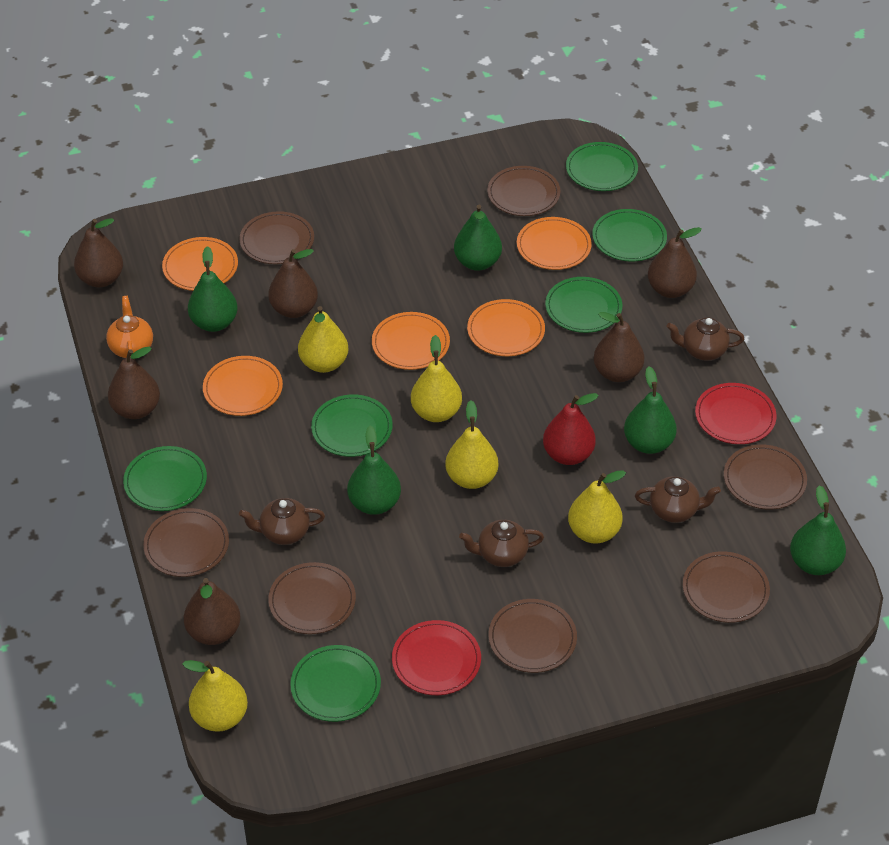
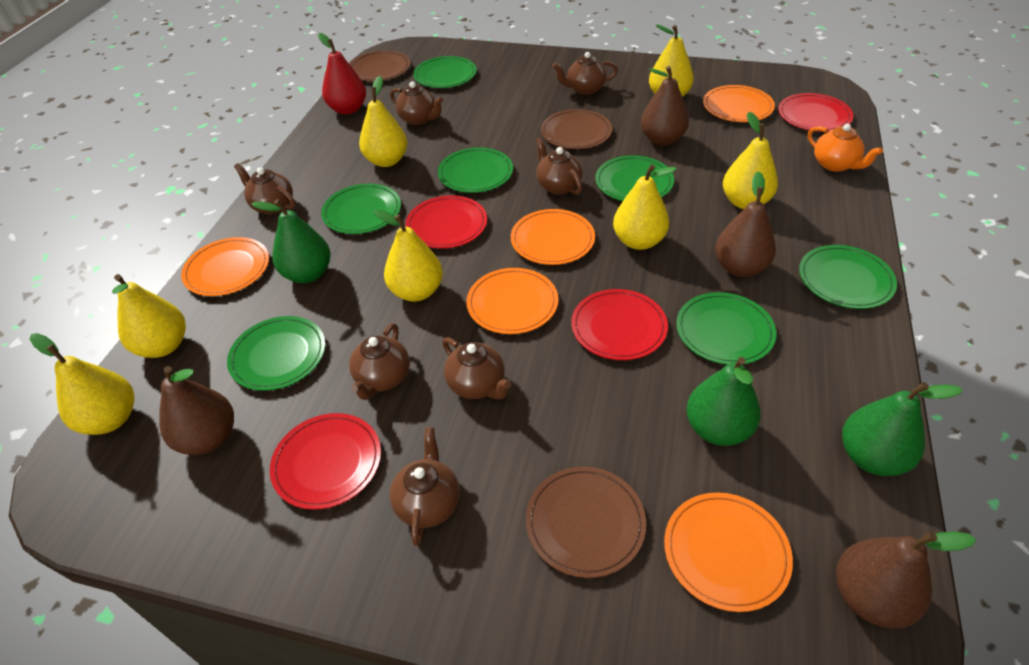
brown pear: [74,218,123,287] [108,347,160,419] [184,578,241,645] [268,249,318,318] [594,312,644,382] [648,227,702,298] = 6 -> [159,366,234,455] [641,66,689,146] [715,171,776,277] [836,531,976,628] = 4
brown plate: [143,508,229,577] [239,211,314,264] [268,562,356,634] [487,166,560,216] [488,599,577,673] [683,551,770,623] [724,444,807,510] = 7 -> [350,50,410,81] [526,466,646,578] [541,109,612,149] = 3
brown teapot: [239,498,325,545] [459,520,544,567] [635,476,721,523] [667,317,744,361] = 4 -> [234,163,295,215] [349,323,410,400] [390,81,443,125] [390,427,460,546] [442,337,511,399] [536,137,583,195] [552,52,618,95] = 7
green pear: [188,246,238,332] [347,426,401,515] [454,205,502,271] [624,366,677,454] [790,485,846,575] = 5 -> [251,199,331,283] [686,357,761,446] [842,382,963,476] = 3
green plate: [123,446,207,511] [290,645,381,722] [311,394,393,457] [545,277,622,333] [566,142,638,191] [592,209,667,262] = 6 -> [227,316,325,391] [321,184,401,234] [413,56,477,88] [438,148,513,193] [595,155,674,201] [676,292,776,365] [799,245,897,309] = 7
red plate: [392,620,481,695] [695,383,777,444] = 2 -> [270,413,381,510] [406,196,487,249] [571,289,668,360] [778,93,853,132] = 4
yellow pear: [183,660,248,732] [298,306,348,373] [411,335,462,422] [445,400,498,489] [568,470,626,544] = 5 -> [30,333,134,435] [112,274,186,358] [359,76,407,167] [374,209,443,302] [613,164,677,250] [649,24,694,97] [723,112,778,209] = 7

